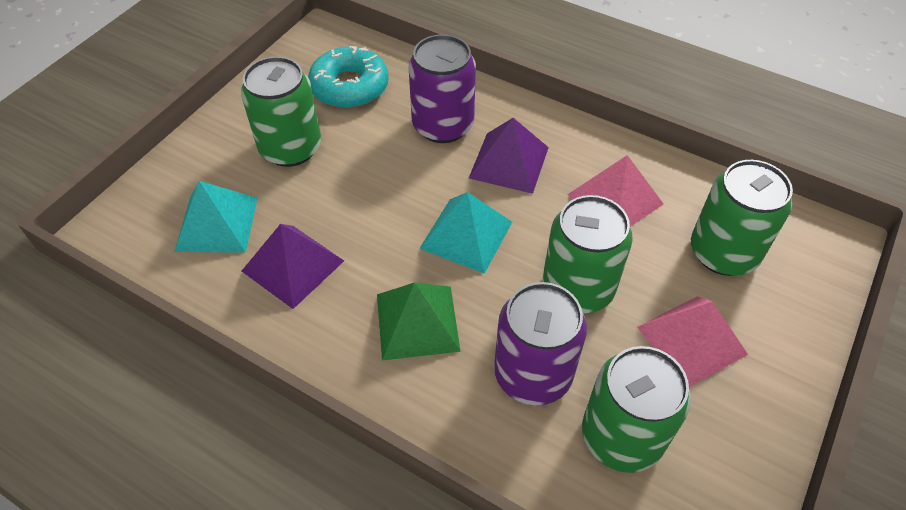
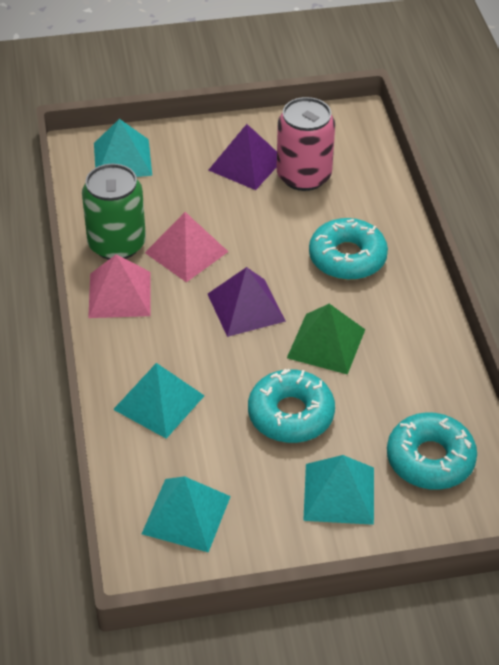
green can: [241,56,321,167] [543,195,633,313] [582,346,691,473] [691,160,793,276] = 4 -> [82,164,146,260] = 1
pink can: none = 0 -> [277,97,335,191] = 1
purple can: [409,34,476,143] [494,282,587,405] = 2 -> none = 0
turquoise donut: [308,46,389,108] = 1 -> [248,369,335,443] [309,218,388,280] [387,412,477,490] = 3
turquoise pyramid: [174,181,258,253] [419,192,512,274] = 2 -> [94,119,152,177] [113,363,204,439] [142,476,231,553] [303,455,374,525] = 4

